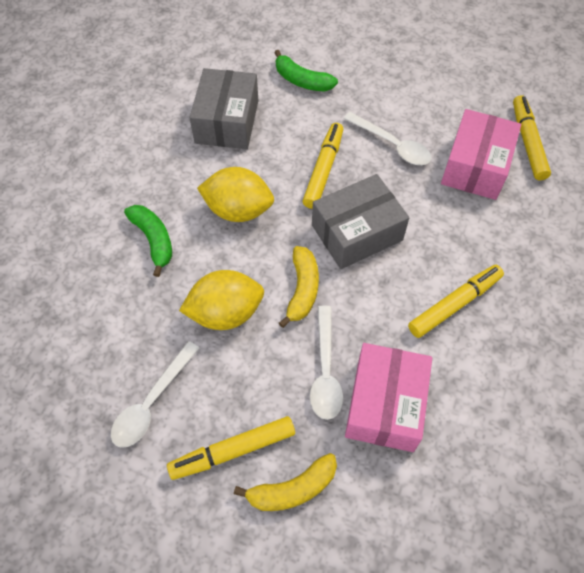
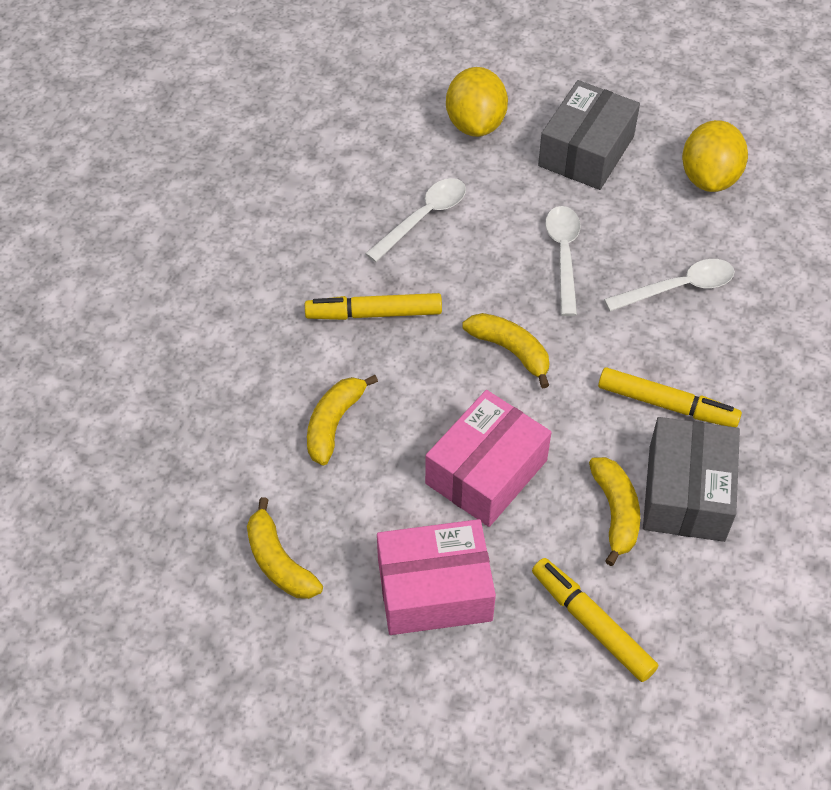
green banana: [124,205,172,277] [274,50,338,91] = 2 -> none = 0
yellow banana: [234,453,337,511] [279,246,319,328] = 2 -> [247,497,323,599] [307,375,378,465] [462,313,549,388] [589,457,640,566] = 4
yellow marker: [167,416,295,480] [303,123,343,209] [408,265,504,338] [513,95,551,180] = 4 -> [305,293,442,320] [532,558,658,682] [598,367,742,427] = 3

